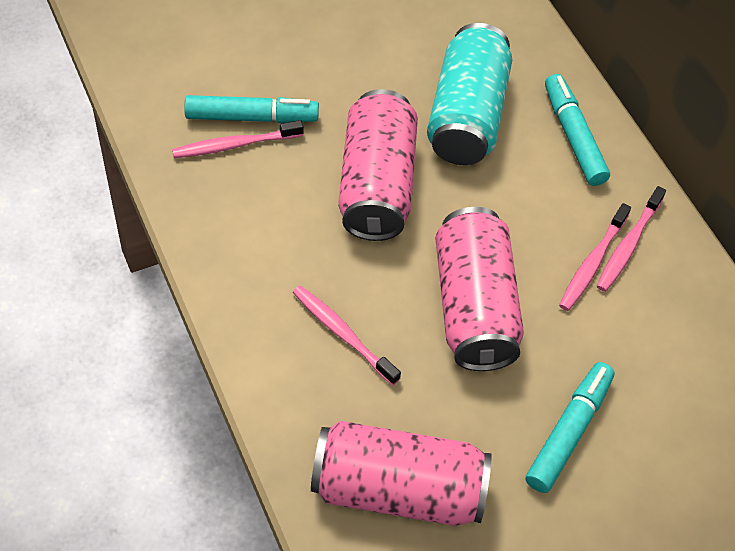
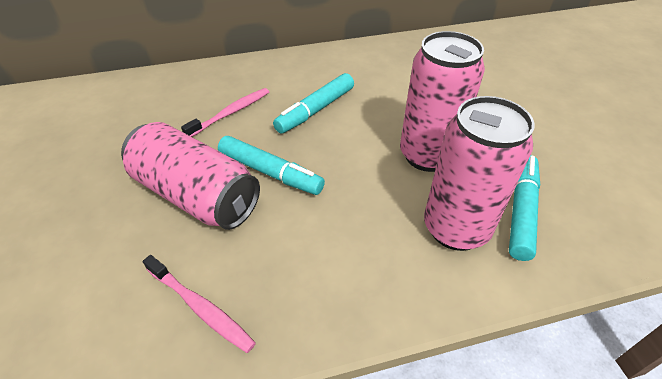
pink toothbrush: [172,120,304,158] [293,285,401,385] [559,203,631,311] [597,186,666,292] = 4 -> [143,255,256,353] [181,88,269,137] = 2
turquoise can: [427,23,512,165] = 1 -> none = 0

